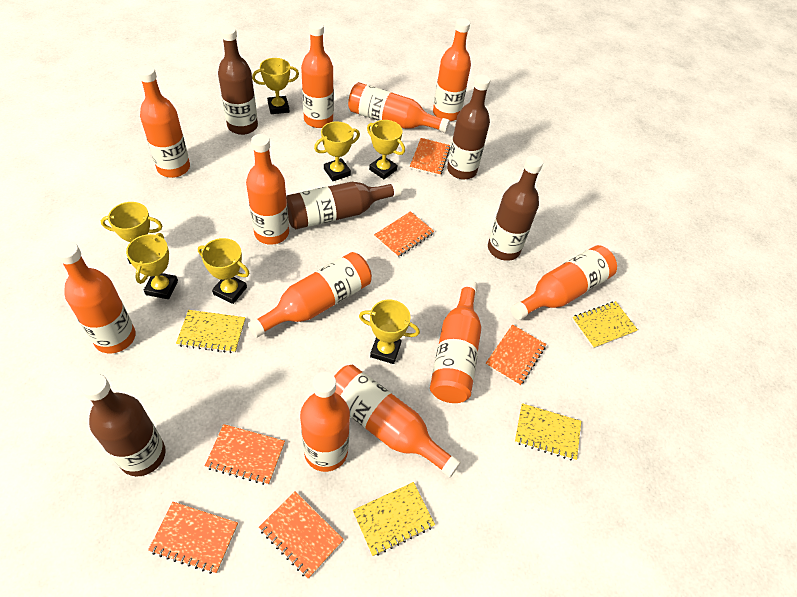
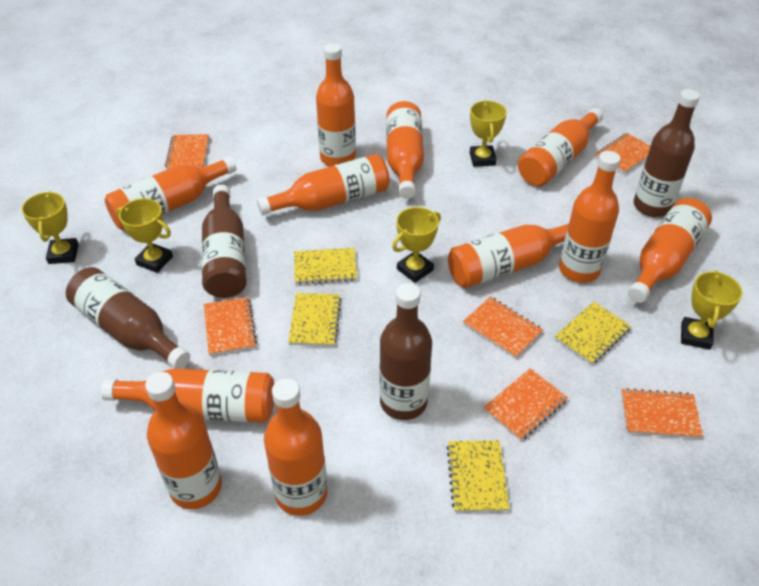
brown bottle: [80,374,166,476] [218,26,258,135] [286,182,402,229] [447,75,490,180] [488,155,543,261] = 5 -> [66,267,190,369] [202,185,246,298] [380,283,432,420] [633,89,700,217] = 4
yellow trophy: [101,202,163,264] [126,233,178,299] [198,238,250,304] [252,58,299,114] [314,121,360,181] [359,300,420,364] [367,120,405,179] = 7 -> [22,191,79,264] [116,198,173,273] [392,207,441,283] [470,101,507,167] [681,270,743,350] = 5

